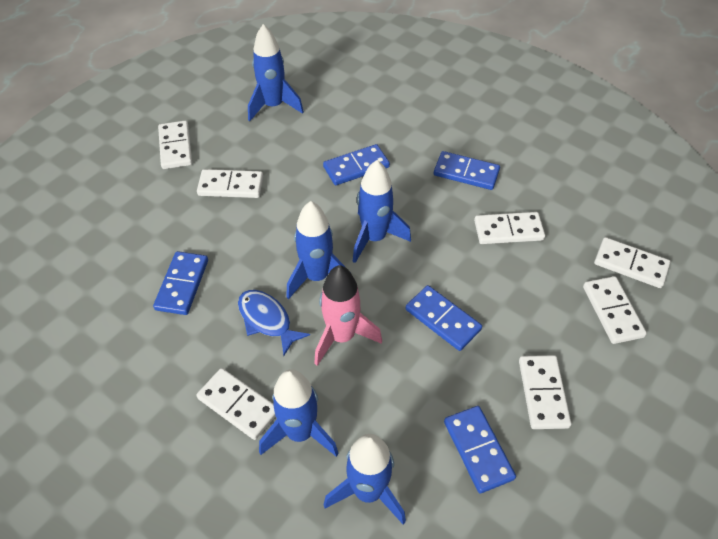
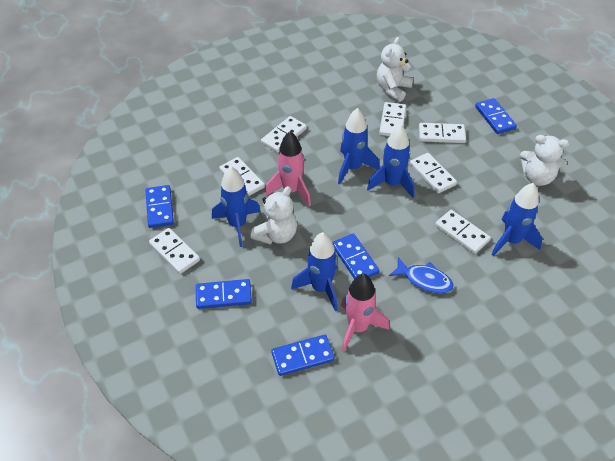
pink rocket: [314,265,382,366] = 1 -> [265,131,311,206] [341,274,389,352] = 2
white teddy bear: none = 0 -> [251,186,297,244] [377,37,413,102] [520,135,569,186] = 3

